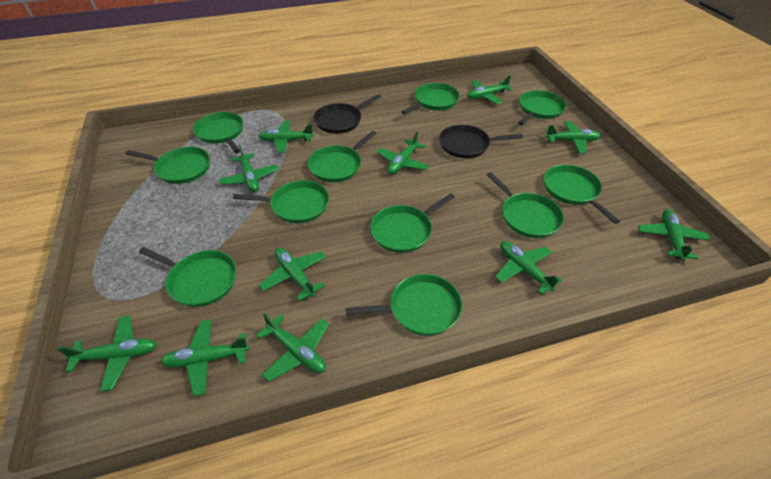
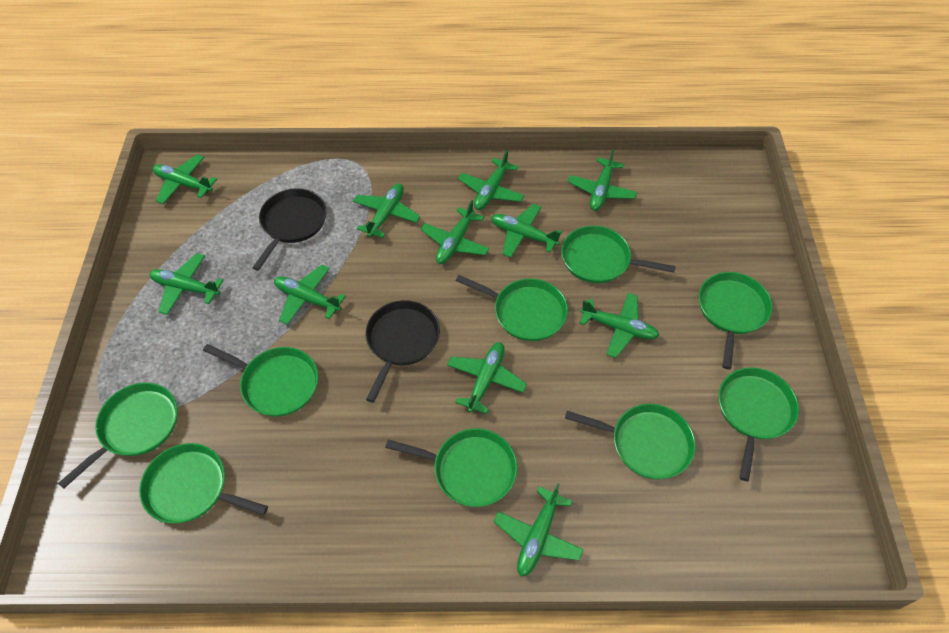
green pan: [126,147,210,184] [139,247,237,307] [193,112,243,153] [233,180,329,223] [308,131,377,182] [346,274,462,336] [370,194,455,253] [401,83,460,114] [487,172,564,238] [518,90,567,125] [544,164,620,224] = 11 -> [58,383,178,489] [139,443,268,523] [203,344,318,417] [385,429,517,507] [456,275,568,341] [561,226,676,283] [565,404,696,479] [699,272,772,369] [718,367,799,481] = 9

